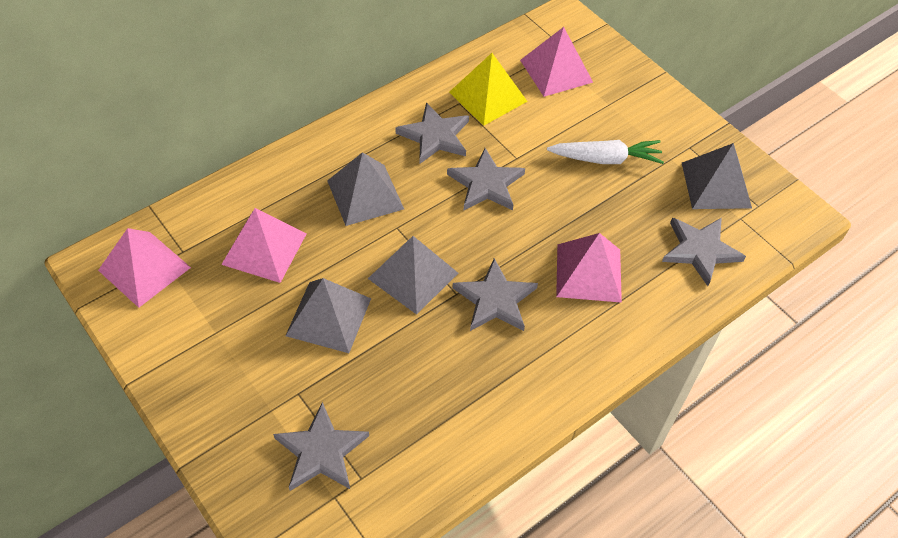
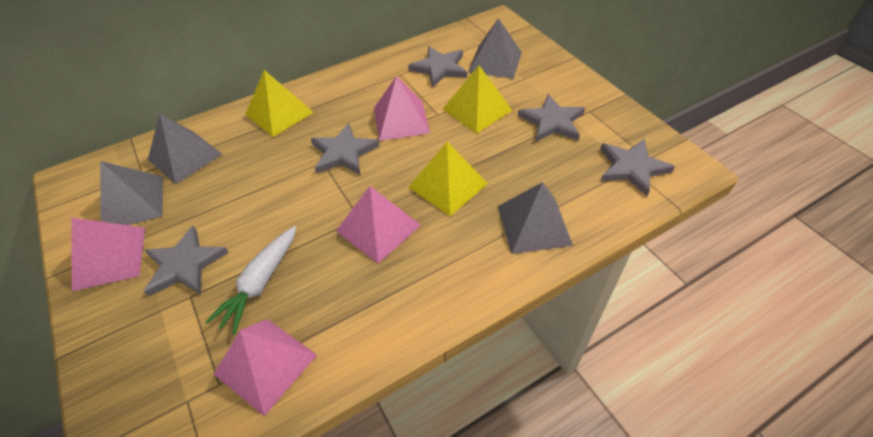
yellow pyramid: [449,53,528,126] = 1 -> [245,70,314,137] [408,142,488,216] [443,66,513,134] = 3

